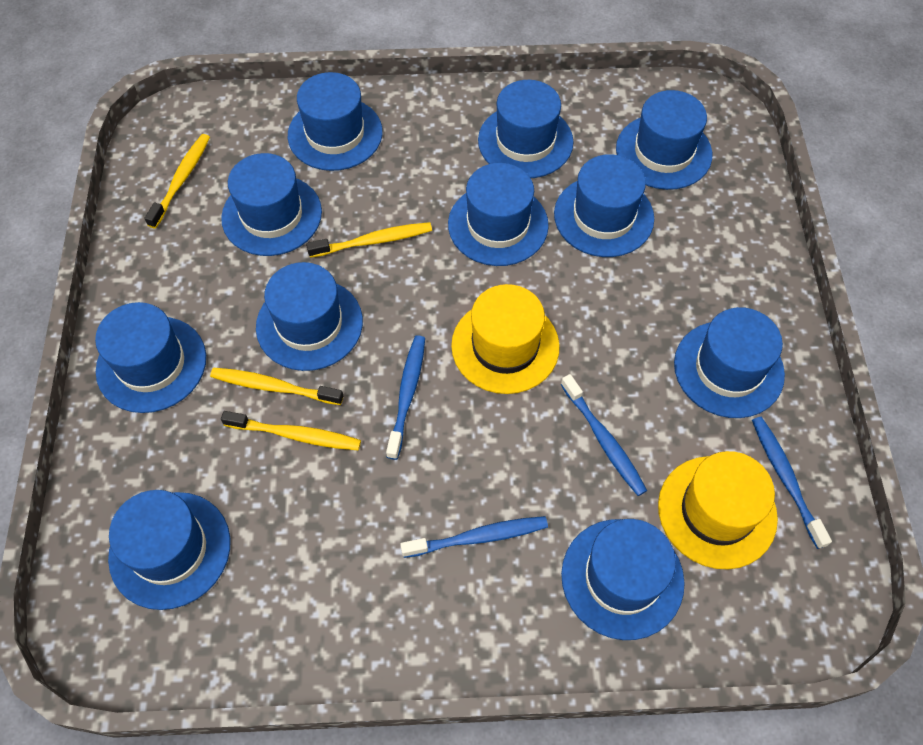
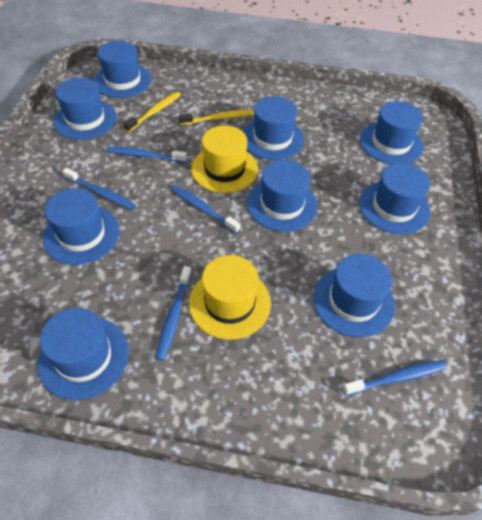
blue hat: [95,302,206,413] [108,490,230,610] [221,153,322,256] [256,262,363,371] [288,72,383,171] [448,163,549,266] [478,80,573,178] [554,154,654,257] [561,519,685,640] [616,90,712,190] [674,307,785,418] = 11 -> [38,308,129,400] [43,188,120,265] [54,78,117,140] [94,41,152,98] [243,96,304,160] [247,160,318,232] [313,254,395,338] [359,163,430,234] [360,101,424,164] = 9
blue toothbrush: [386,335,425,460] [400,516,548,558] [561,374,647,496] [752,417,832,549] = 4 -> [62,168,136,210] [107,147,187,163] [156,266,192,361] [171,185,241,233] [342,360,447,396] = 5
yellow toothbrush: [144,134,210,228] [210,368,343,405] [221,411,361,450] [306,222,432,258] = 4 -> [124,92,181,132] [179,110,254,125] = 2

